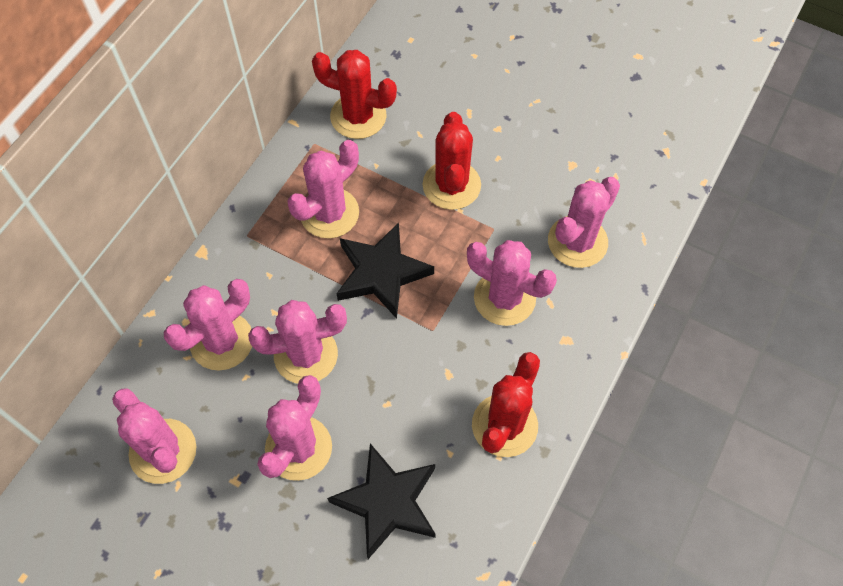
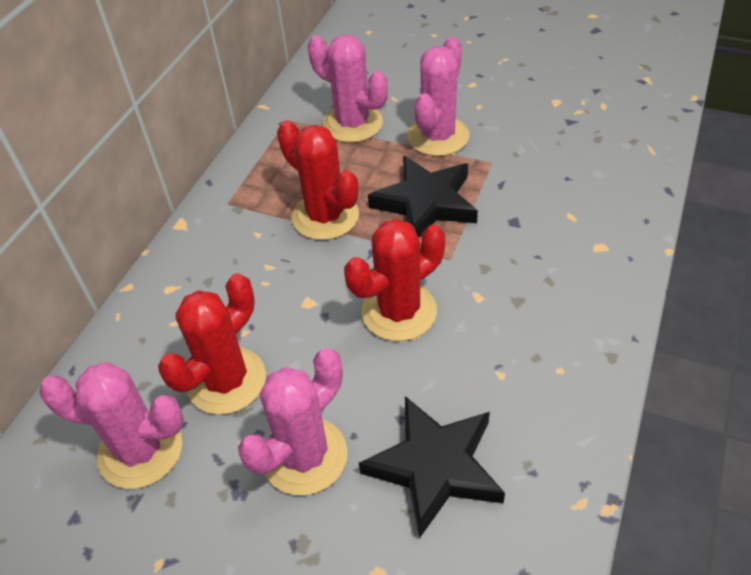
pink cactus: [112,389,197,484] [164,279,252,371] [248,300,347,384] [257,375,332,481] [287,140,359,239] [467,240,557,326] [548,177,620,268] = 7 -> [39,362,184,489] [238,348,348,495] [308,35,388,143] [407,37,469,156] = 4

